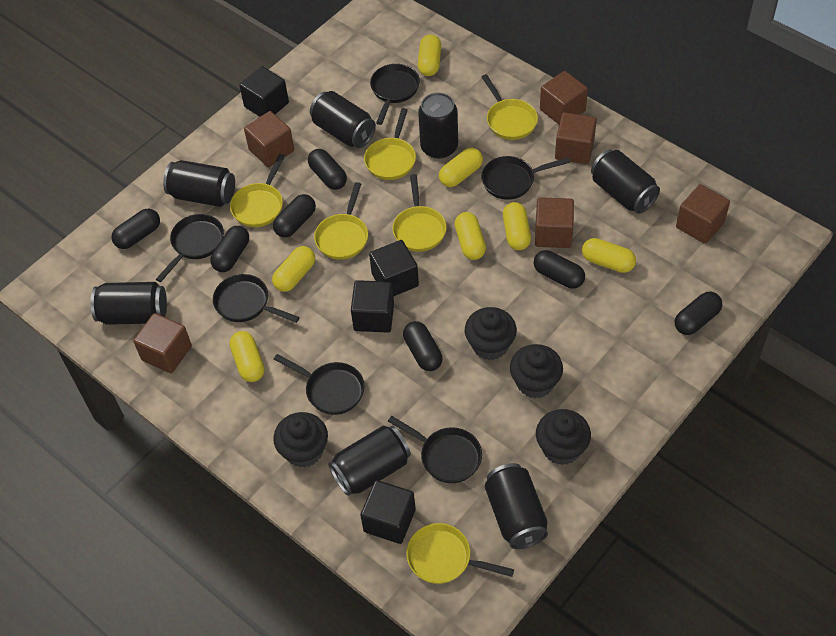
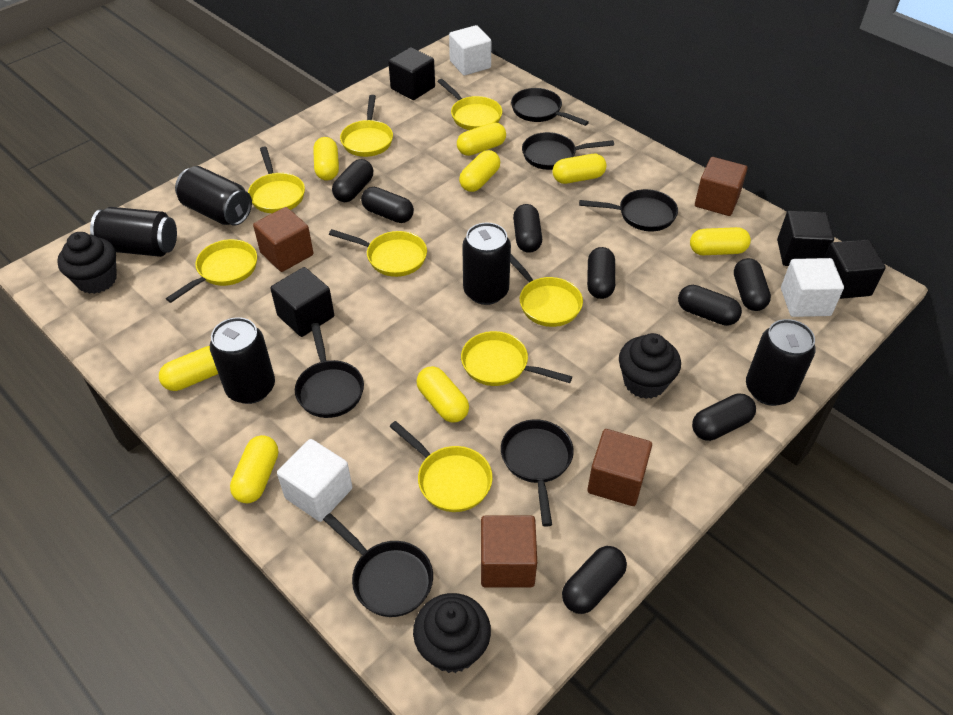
black can: [91,282,167,325] [163,160,235,207] [310,91,376,148] [328,426,411,496] [418,92,458,159] [485,463,548,549] [591,150,660,214] = 7 -> [90,207,177,257] [175,166,252,226] [210,317,275,404] [462,222,511,305] [746,319,816,406] = 5
black capsule: [111,209,160,249] [210,226,249,272] [273,194,316,238] [308,149,347,190] [403,321,442,371] [534,250,585,289] [675,292,722,335] = 7 -> [332,159,373,202] [361,187,414,223] [513,204,542,253] [562,546,627,614] [587,247,615,299] [678,285,742,326] [692,393,756,441] [734,258,771,311] = 8
black cupcake: [273,412,328,468] [465,307,517,360] [510,344,563,398] [536,409,591,465] = 4 -> [57,232,117,294] [413,593,491,673] [619,333,681,399] = 3
brown cube: [133,313,192,373] [244,111,294,167] [535,197,574,248] [540,71,588,124] [555,112,597,164] [676,184,730,244] = 6 -> [253,207,313,272] [481,515,537,587] [587,429,652,506] [695,157,748,216] = 4
white cube: none = 0 -> [277,439,352,522] [449,25,492,76] [781,258,844,317] = 3
yellow capsule: [229,331,265,382] [272,246,315,292] [418,34,441,76] [439,148,483,187] [454,212,486,260] [503,202,531,250] [582,238,636,273] = 7 -> [159,346,218,391] [230,435,278,503] [313,137,339,180] [416,366,469,423] [457,122,506,156] [459,150,500,192] [553,154,606,184] [690,227,751,255] = 8
yellow pan: [230,154,285,227] [314,182,368,260] [364,108,416,180] [392,174,446,252] [406,523,514,584] [482,74,538,140] = 6 -> [166,239,257,303] [248,147,305,213] [329,229,427,277] [340,95,393,157] [389,421,493,512] [437,79,502,130] [461,331,572,386] [510,254,583,327] = 8

